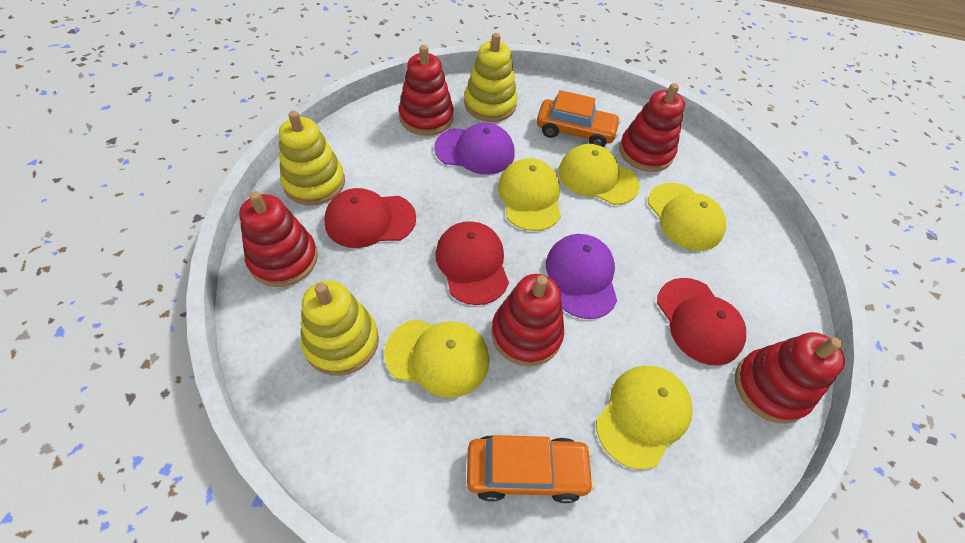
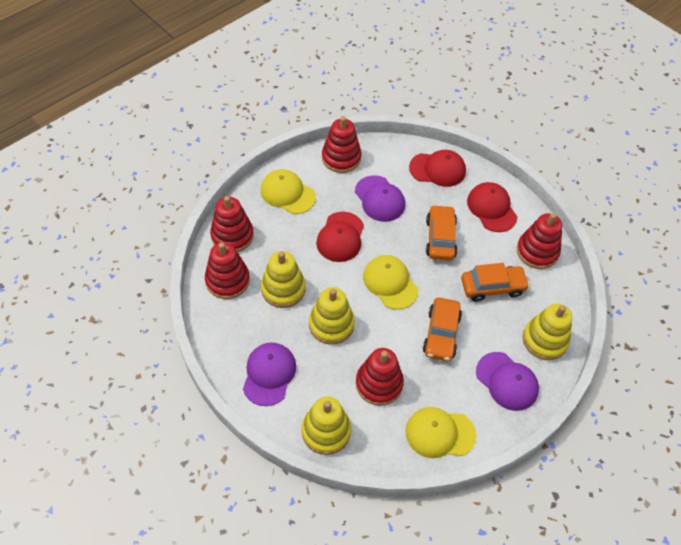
orange car: [467,435,595,503] [537,90,621,147] = 2 -> [423,298,462,361] [426,205,457,261] [461,263,530,302] = 3
purple cap: [434,123,515,175] [546,234,617,319] = 2 -> [243,342,296,406] [355,175,405,222] [476,352,539,411] = 3
yellow cap: [384,319,489,398] [498,158,561,231] [559,144,640,205] [596,366,693,469] [648,183,726,250] = 5 -> [261,169,316,214] [363,255,418,310] [406,407,476,458] = 3
yellow stacking toy: [279,111,345,205] [301,281,379,376] [464,33,518,122] = 3 -> [261,251,306,308] [302,396,351,455] [309,287,355,345] [523,303,572,360] = 4

